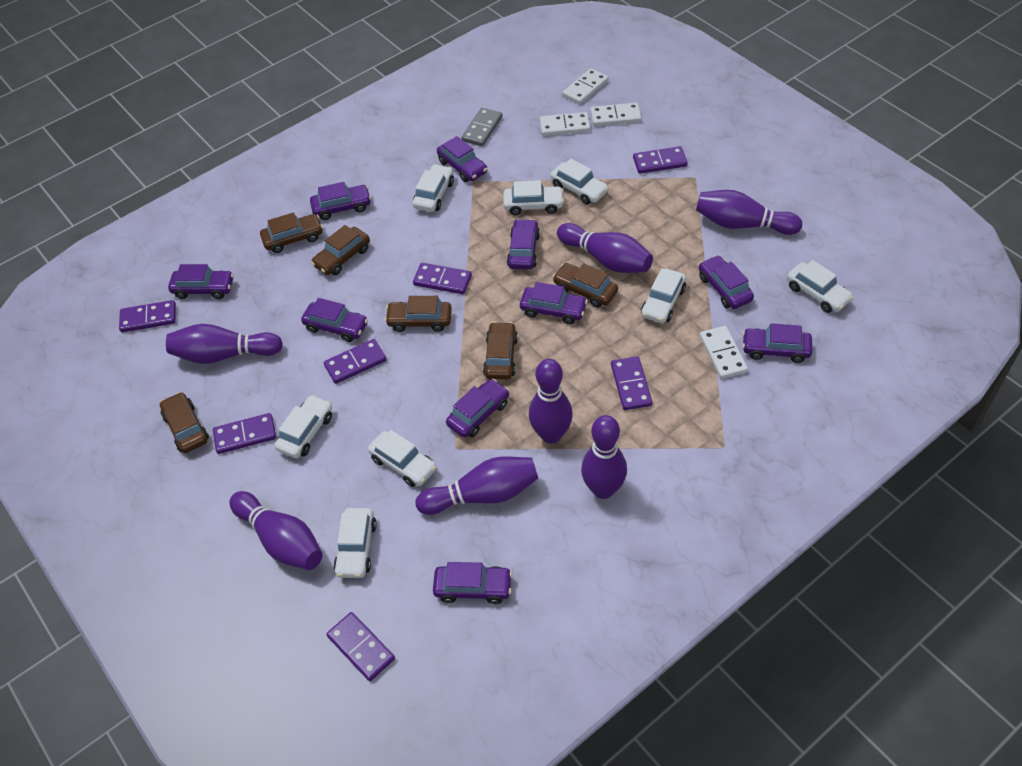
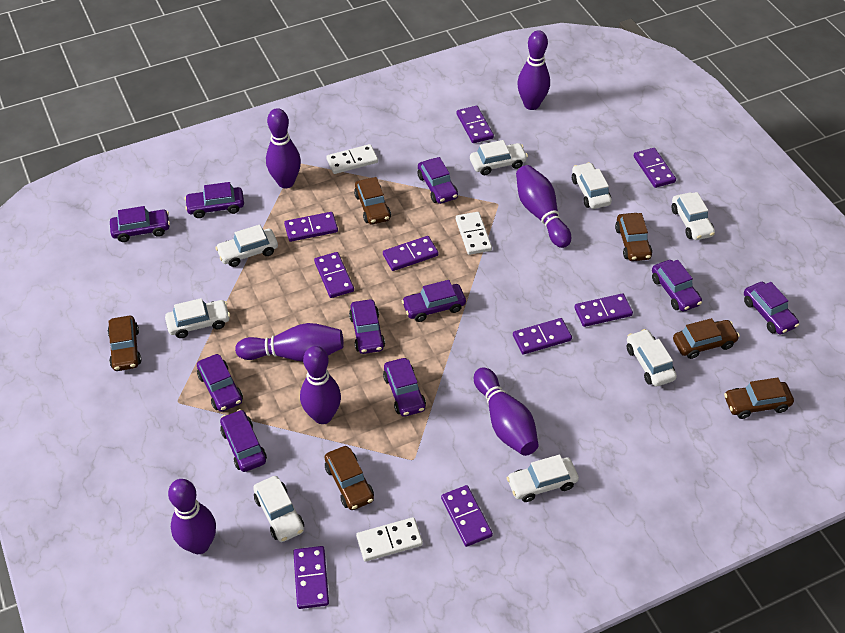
grey domino: [461,108,503,146] = 1 -> none = 0
purple domino: [119,300,176,332] [213,413,276,454] [324,339,387,384] [326,612,395,681] [413,263,472,294] [611,356,652,410] [633,146,688,174] = 7 -> [284,212,338,242] [293,546,329,609] [314,252,354,298] [383,236,439,271] [441,485,493,547] [457,106,494,143] [513,318,572,354] [574,293,633,327] [634,148,676,188] = 9
white domino: [540,112,590,136] [562,68,609,104] [591,103,641,126] [700,326,748,379] = 4 -> [326,144,378,174] [356,517,423,562] [456,212,492,255] = 3

